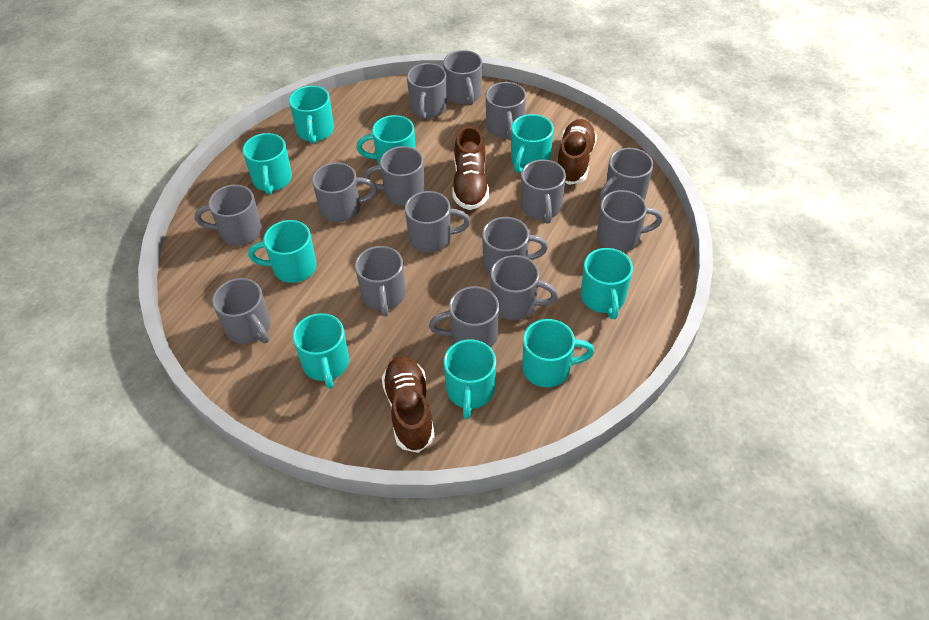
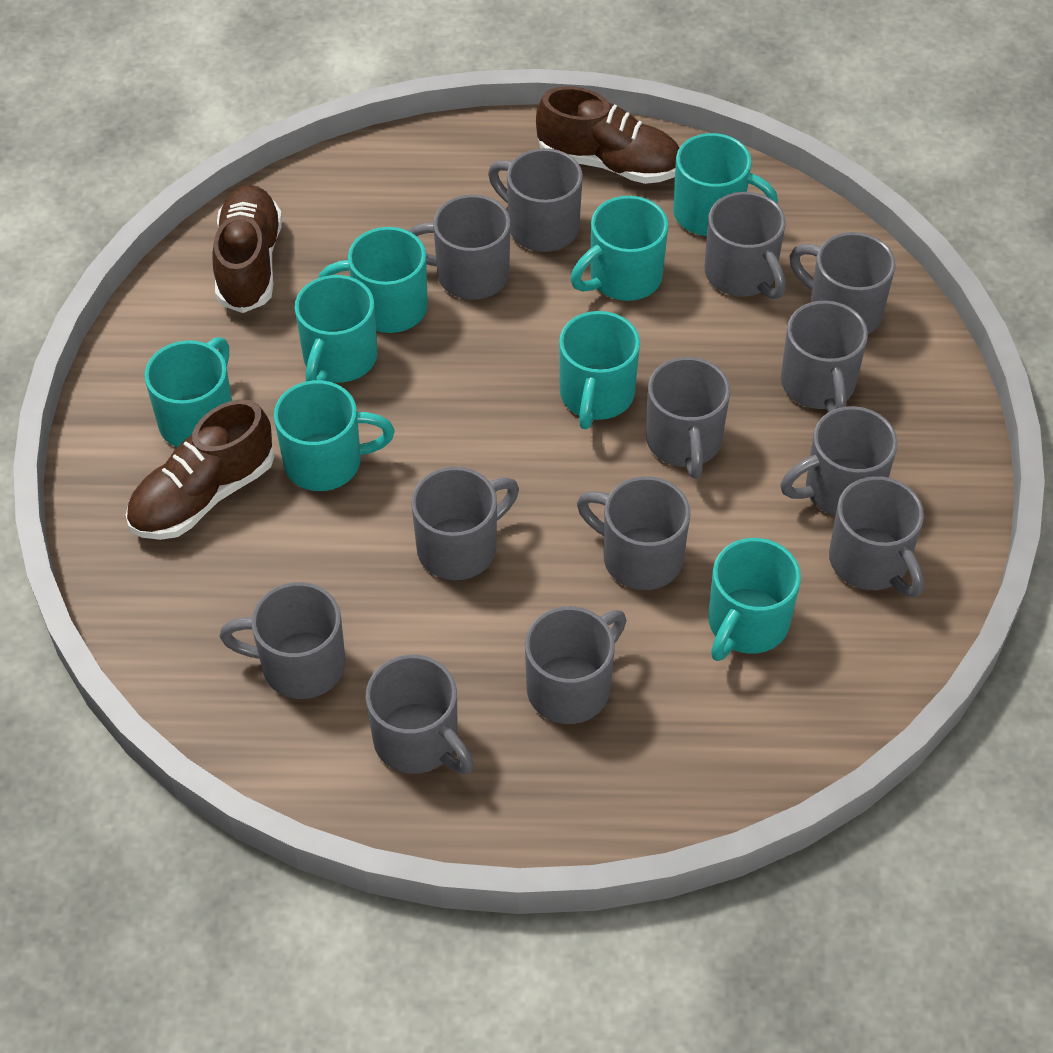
grey mug: [195,185,262,245] [212,278,270,344] [312,162,377,222] [355,246,406,317] [364,146,425,205] [405,191,470,253] [407,63,447,120] [429,286,499,348] [443,50,482,105] [482,217,548,275] [486,82,526,140] [490,255,558,320] [521,160,566,224] [597,190,663,252] [599,148,653,201] = 15 -> [219,582,345,699] [365,655,474,774] [408,195,510,300] [411,467,519,580] [488,148,583,252] [525,606,627,724] [577,476,690,590] [646,357,730,479] [705,192,786,299] [780,406,898,516] [781,301,868,412] [790,232,895,334] [829,476,924,598] = 13
turquoise mug: [243,133,292,195] [248,220,317,283] [289,86,334,144] [293,313,349,389] [356,115,416,165] [444,339,496,419] [511,114,554,173] [522,319,595,387] [581,248,633,319] = 9 -> [145,337,232,447] [274,380,395,491] [295,275,377,382] [318,227,428,333] [559,311,640,429] [571,196,668,301] [673,133,778,236] [708,538,801,661] = 8

